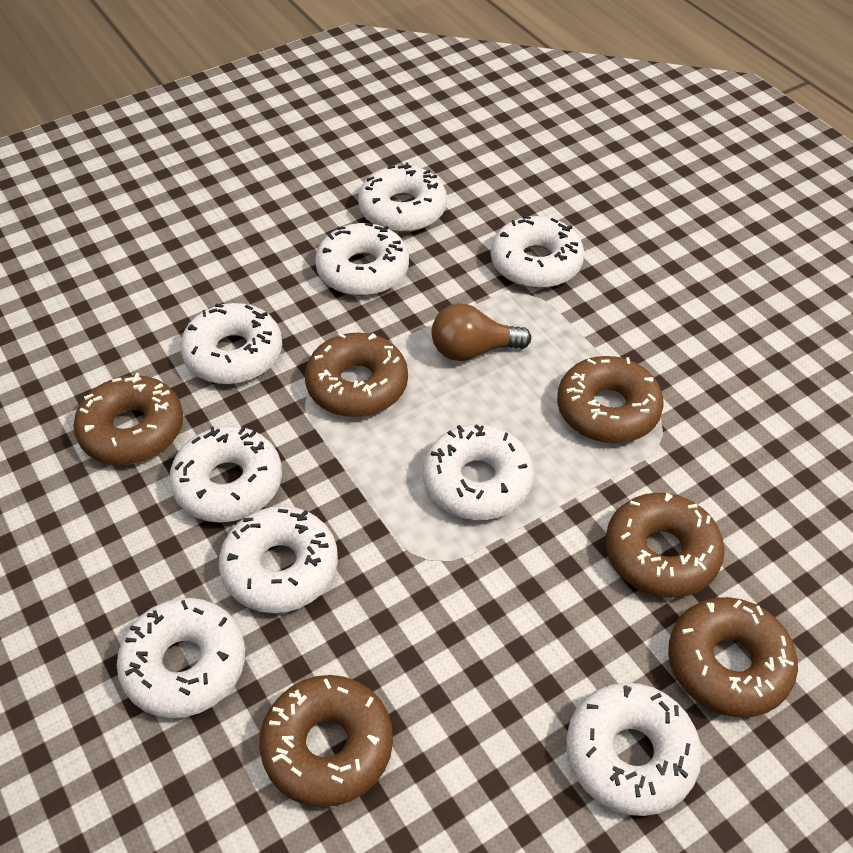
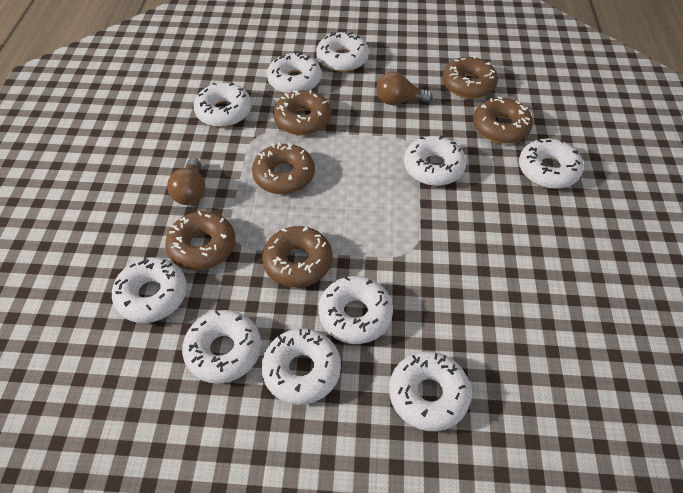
brown light bulb: [431,303,531,361] = 1 -> [167,158,206,205] [376,72,433,105] = 2
white donut: [117,598,245,718] [169,426,282,522] [180,303,282,384] [219,506,338,613] [315,223,409,296] [358,163,447,233] [423,424,534,520] [491,215,584,288] [566,683,702,816] = 9 -> [112,257,187,323] [182,310,261,384] [194,82,252,127] [261,328,341,405] [267,52,322,94] [316,31,369,72] [318,276,393,344] [389,352,472,431] [404,135,466,186] [519,138,583,189] = 10

